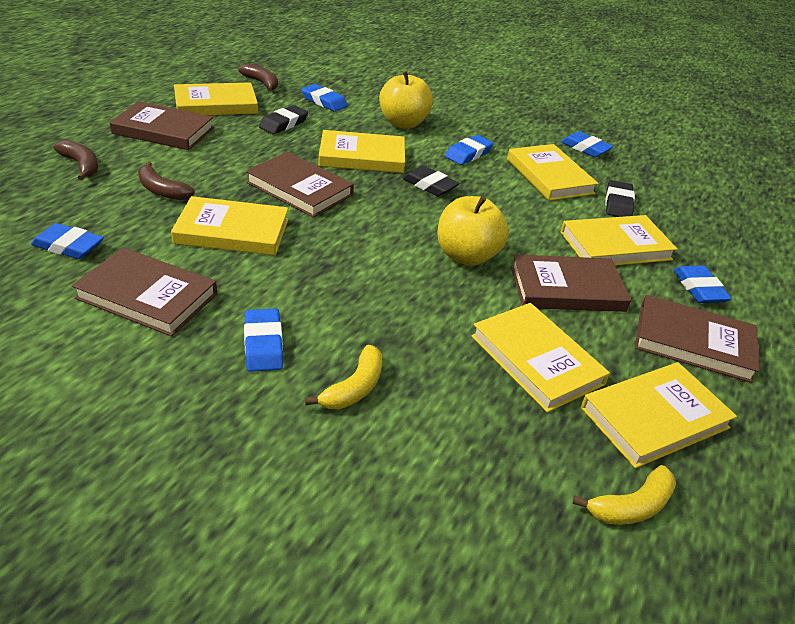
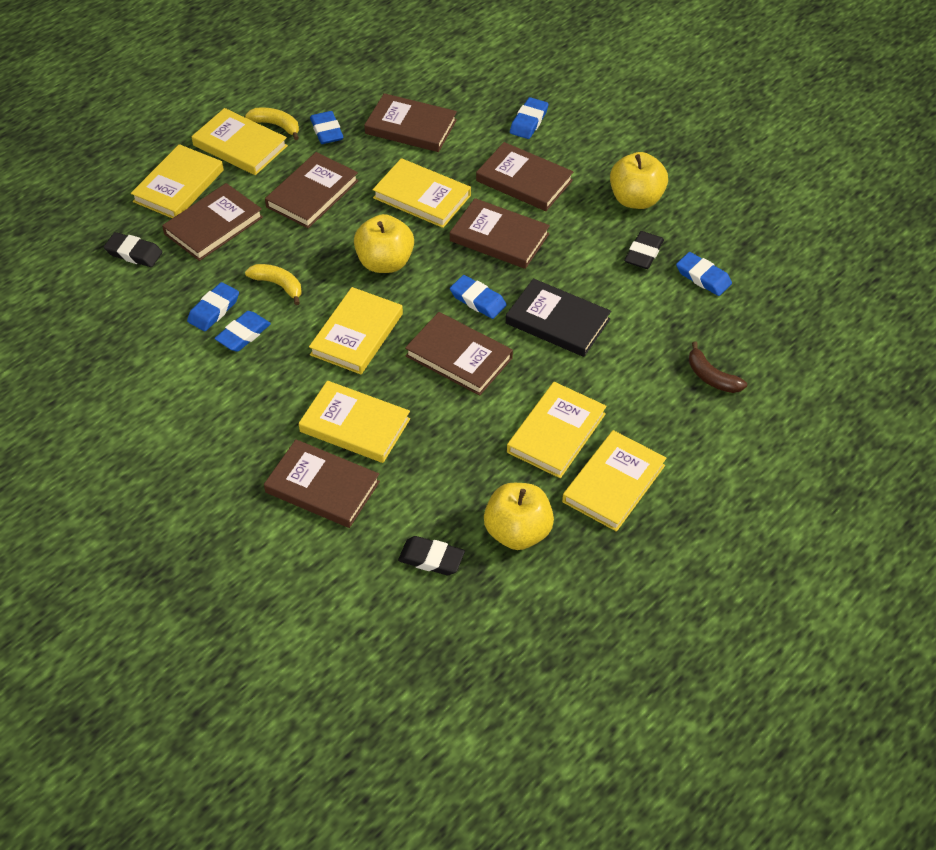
black book: none = 0 -> [506,278,611,357] = 1
brown banana: [53,140,98,180] [138,161,195,200] [238,63,278,92] = 3 -> [689,342,747,393] = 1
brown book: [72,248,217,336] [109,101,214,150] [246,152,354,218] [511,254,631,312] [635,295,760,383] = 5 -> [162,183,263,261] [264,439,380,528] [265,152,359,228] [364,93,457,152] [405,312,513,396] [450,198,550,269] [476,142,573,211] = 7
yellow apple: [379,71,433,129] [437,196,509,266] = 2 -> [354,214,414,273] [484,483,554,550] [610,152,668,209] = 3

